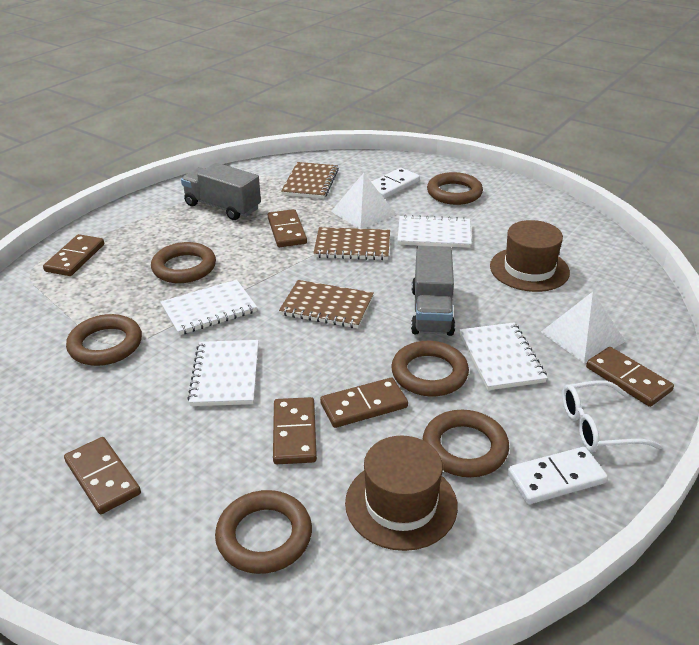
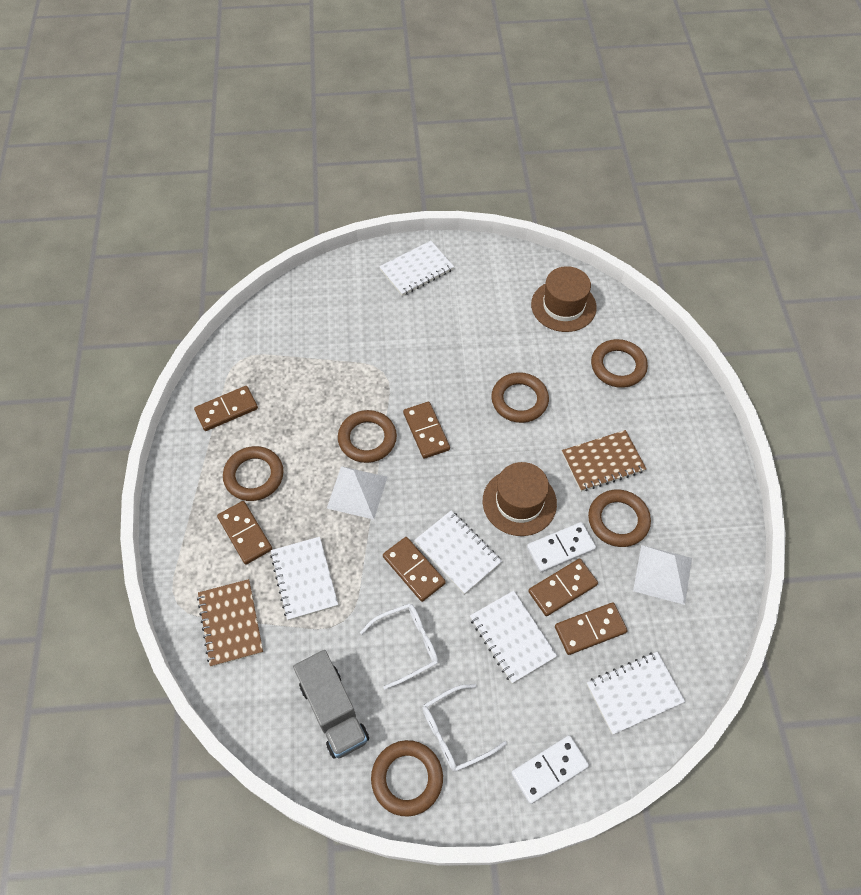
brown notebook: [279,280,374,328] [281,162,339,199] [313,227,390,260] = 3 -> [197,579,263,667] [562,430,646,492] = 2
grey truck: [181,163,261,220] [411,246,455,336] = 2 -> [293,650,369,759] = 1
white glasses: [562,380,662,452] = 1 -> [360,603,438,690] [422,684,507,771] = 2
white notebook: [161,279,257,335] [187,340,258,406] [397,215,471,248] [460,322,547,390] = 4 -> [270,537,338,621] [379,241,454,296] [414,510,502,594] [470,591,557,684] [587,652,685,735] = 5

